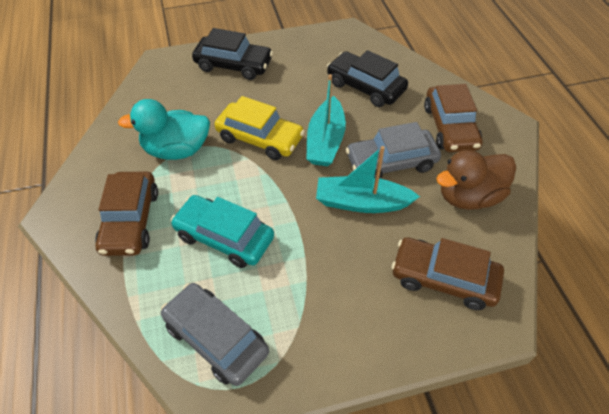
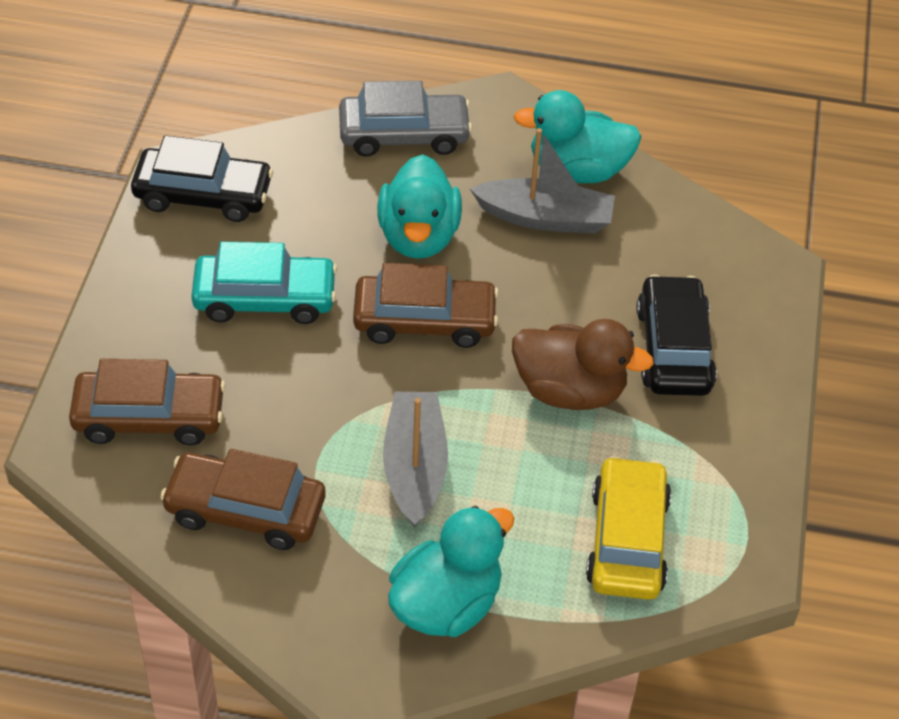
grey boat: none = 0 -> [383,392,448,528] [470,128,615,234] = 2
grey car: [161,283,269,386] [346,122,441,179] = 2 -> [339,81,472,157] = 1
turquoise boat: [306,74,346,166] [316,146,420,213] = 2 -> none = 0
turquoise duck: [118,99,210,160] = 1 -> [377,154,462,259] [388,506,514,637] [514,90,642,183] = 3

